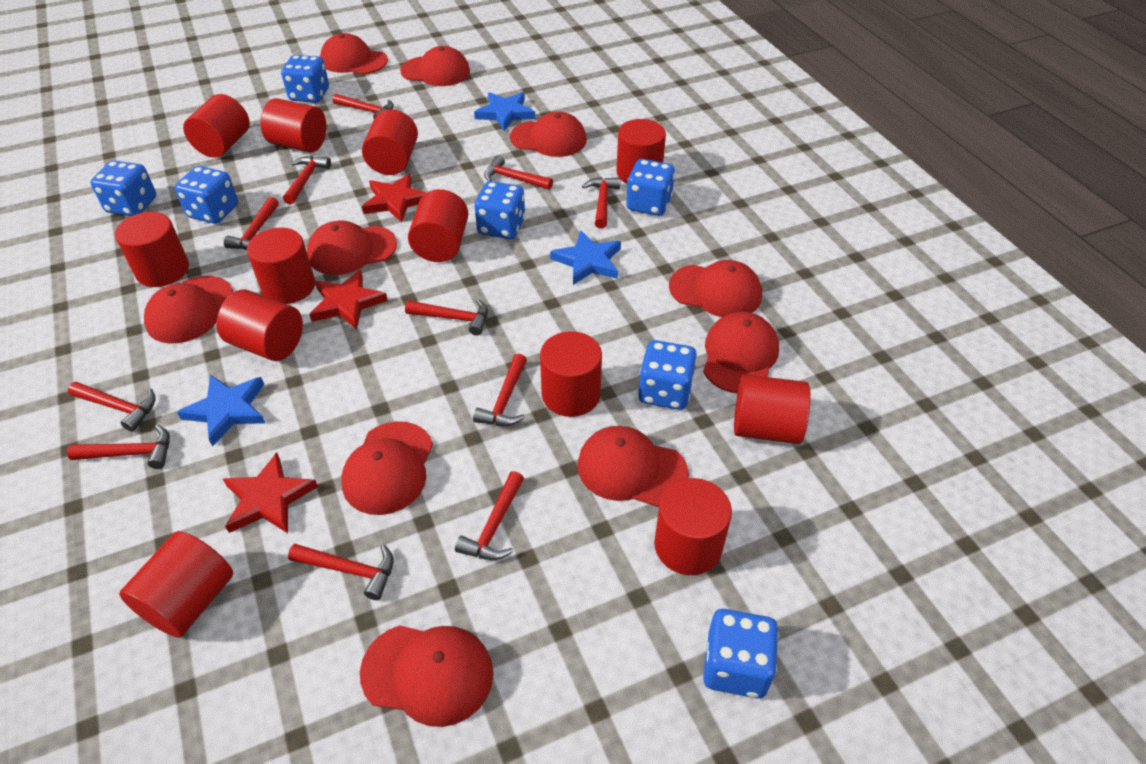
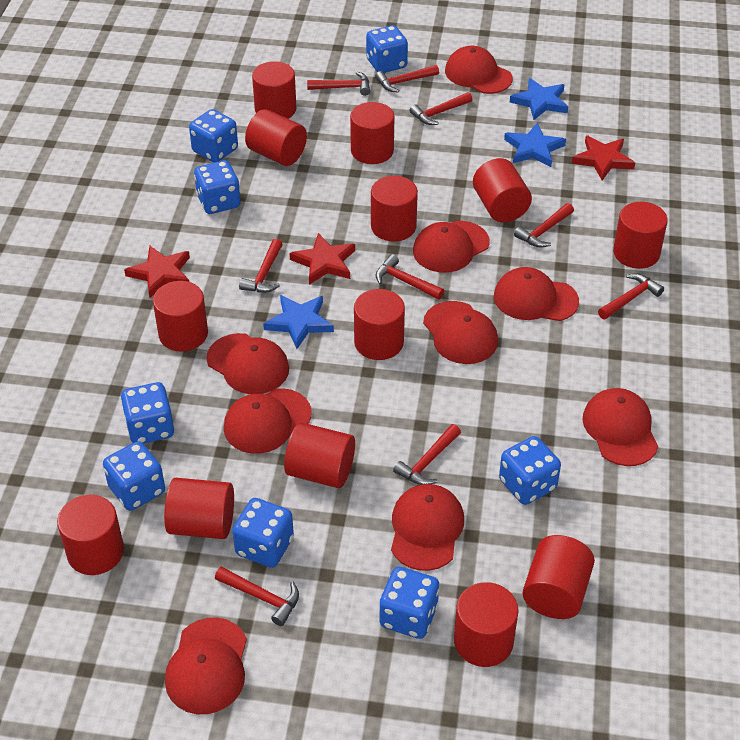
blue dice: [90,160,156,216] [175,166,238,224] [281,55,329,103] [475,181,525,239] [626,159,675,216] [638,340,697,410] [703,609,779,698] = 7 -> [103,441,165,511] [121,382,174,444] [189,109,238,163] [194,160,240,214] [232,498,294,568] [366,25,408,73] [380,567,439,639] [499,436,561,505] = 8
red cap: [144,276,233,344] [307,220,397,275] [320,33,388,74] [341,421,433,515] [360,625,494,727] [400,46,470,86] [510,111,587,157] [577,426,689,507] [669,260,762,317] [703,312,779,393] = 10 -> [165,618,247,714] [206,333,289,394] [224,388,312,454] [391,484,464,571] [413,221,490,273] [423,301,498,364] [445,46,513,94] [494,267,579,321] [582,388,658,466] = 9
red cylinder: [115,212,189,287] [119,531,233,638] [183,94,250,158] [217,289,303,361] [247,227,315,304] [261,98,326,152] [362,109,418,175] [408,189,468,262] [540,331,602,417] [616,119,666,183] [654,478,732,575] [734,374,811,444] = 12 -> [57,495,124,575] [153,281,208,352] [164,478,234,539] [245,109,307,166] [252,61,296,119] [284,422,355,488] [350,102,394,164] [354,289,405,360] [371,176,418,242] [454,582,519,667] [473,158,532,223] [523,535,595,619] [613,202,668,269] = 13
red hammer: [67,425,170,469] [68,382,156,432] [224,197,279,250] [283,156,331,205] [288,544,393,600] [332,94,394,119] [405,299,488,336] [455,471,524,560] [473,354,527,426] [484,155,553,190] [582,177,621,229] = 11 -> [215,566,299,626] [239,239,283,293] [307,72,370,96] [375,65,439,93] [375,254,444,300] [393,424,461,485] [409,92,472,125] [514,203,574,247] [598,274,664,320] = 9

